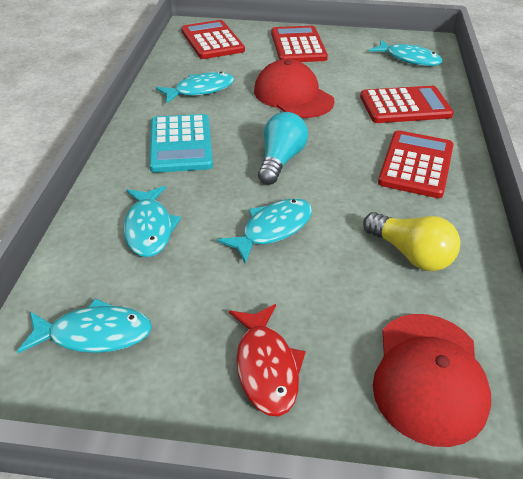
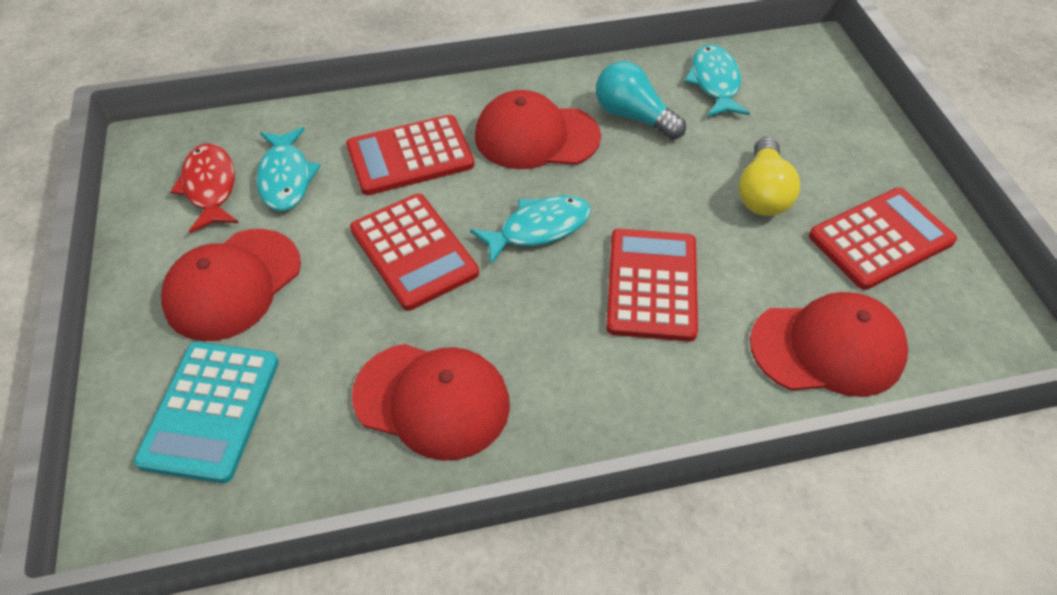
red cap: [254,59,335,118] [373,314,491,447] = 2 -> [161,229,301,341] [352,344,510,461] [475,90,601,169] [750,292,908,397] = 4
turquoise fish: [17,298,152,353] [123,186,181,257] [156,72,234,103] [217,198,312,264] [369,40,442,66] = 5 -> [256,127,321,211] [470,195,591,264] [684,44,750,117] = 3

